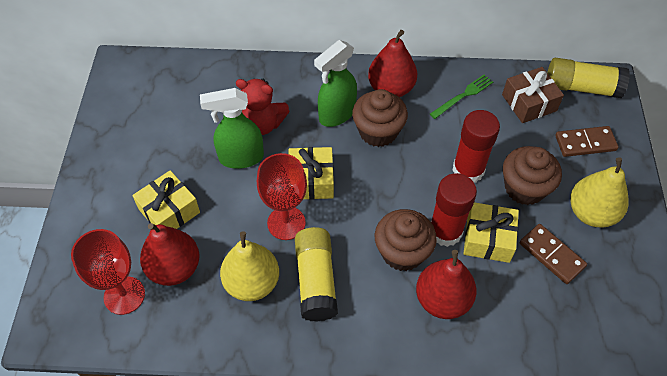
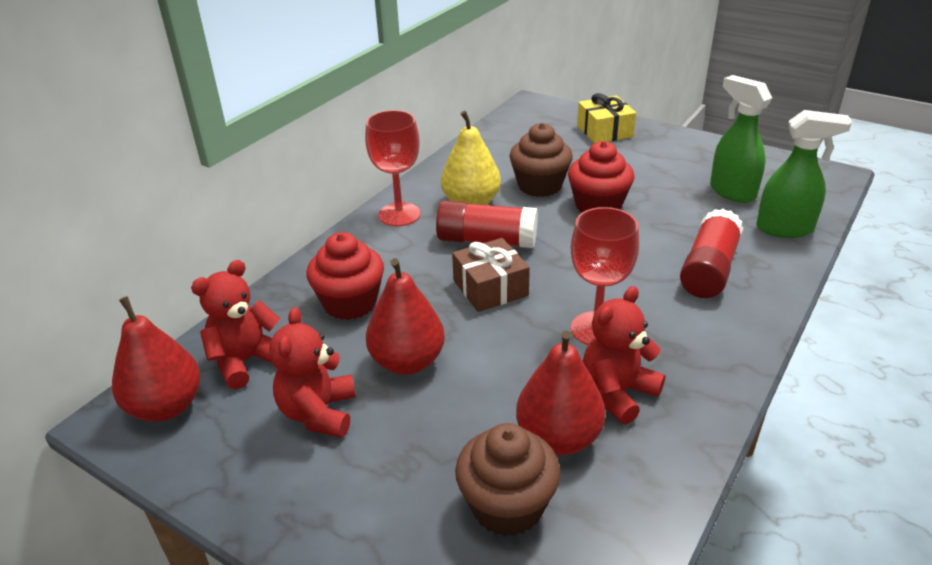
brown cupcake: [352,89,408,147] [375,209,437,271] [503,146,562,205] = 3 -> [455,423,561,536] [509,123,573,197] = 2
brown domino: [520,224,587,284] [555,126,619,157] = 2 -> none = 0
green fork: [430,75,493,119] = 1 -> none = 0
red cupcake: none = 0 -> [306,232,384,320] [568,141,634,212] = 2
red teddy bear: [236,78,289,135] = 1 -> [191,260,281,389] [269,307,356,438] [583,286,666,424] = 3
yellow gift: [132,170,200,229] [289,147,334,200] [463,202,519,263] = 3 -> [577,93,636,143] = 1
yellow glue stick: [295,227,338,322] [547,58,630,98] = 2 -> none = 0
yellow pear: [220,231,279,301] [570,157,629,228] = 2 -> [441,111,501,205] = 1

